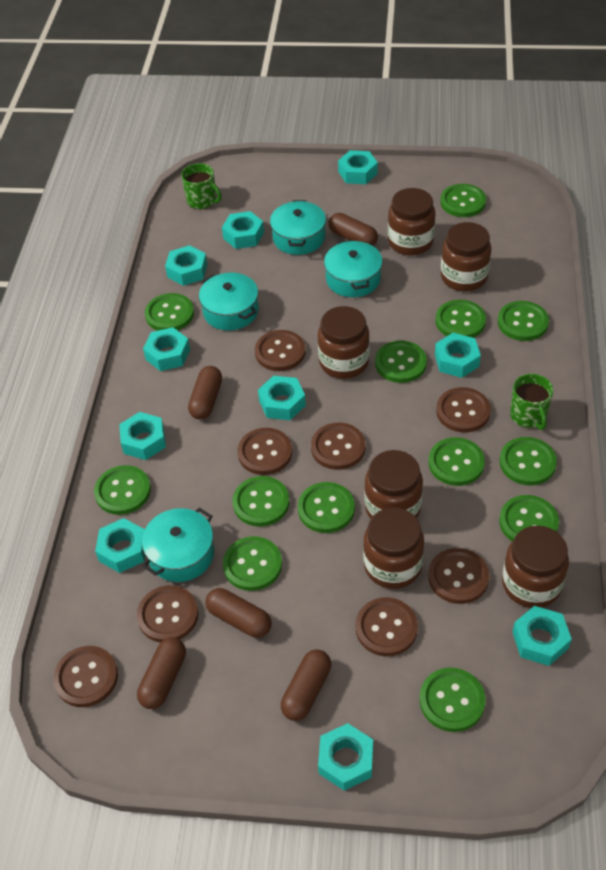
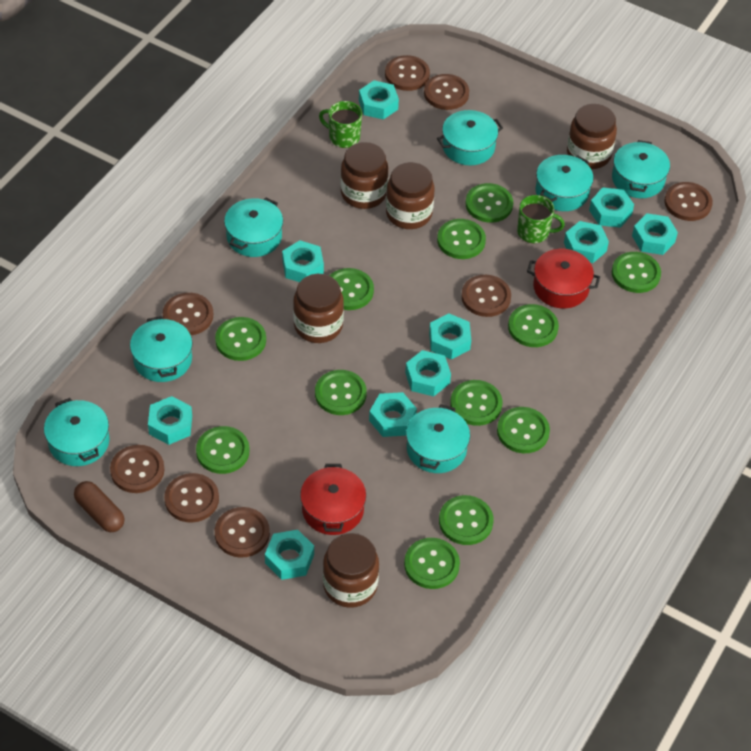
brown capsule: [137,637,186,709] [188,366,222,420] [205,588,272,638] [281,649,331,721] [328,213,378,246] = 5 -> [74,481,125,532] = 1
brown jar: [318,306,370,379] [363,507,424,589] [364,450,423,519] [388,188,435,255] [441,222,491,291] [502,526,569,608] = 6 -> [293,274,344,343] [323,533,379,608] [340,142,388,209] [386,162,435,229] [567,104,617,169] = 5
green button: [94,465,151,515] [145,293,194,331] [223,536,282,591] [233,476,289,527] [298,482,355,533] [375,341,427,383] [420,667,485,732] [428,437,485,486] [436,300,486,338] [440,184,486,217] [498,301,549,341] [499,495,559,541] [500,437,557,485] = 13 -> [196,426,249,474] [215,317,266,361] [315,370,367,415] [329,268,374,310] [404,538,460,589] [437,219,486,259] [439,495,494,545] [450,380,502,426] [466,183,513,223] [497,407,550,453] [508,304,559,347] [612,252,661,293] = 12
red pot: none = 0 -> [300,464,366,535] [527,249,600,308] = 2
turquoise pot: [142,507,214,582] [199,273,259,331] [270,200,326,255] [324,239,383,297] = 4 -> [44,398,110,466] [130,316,193,382] [224,197,283,257] [406,404,470,473] [437,110,503,165] [535,155,594,211] [612,140,670,198] = 7

